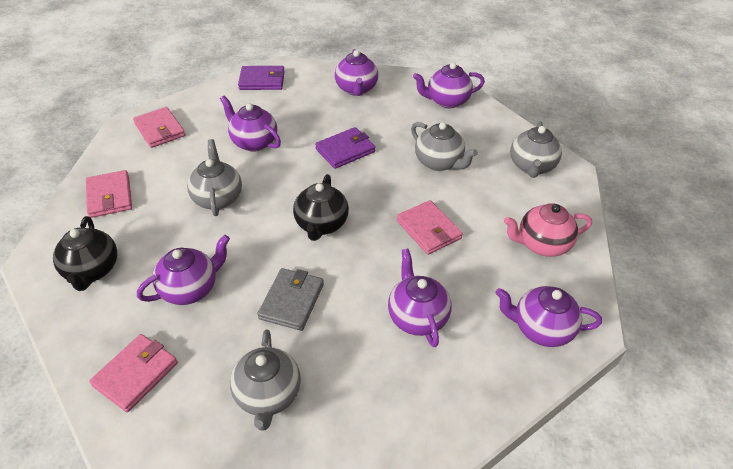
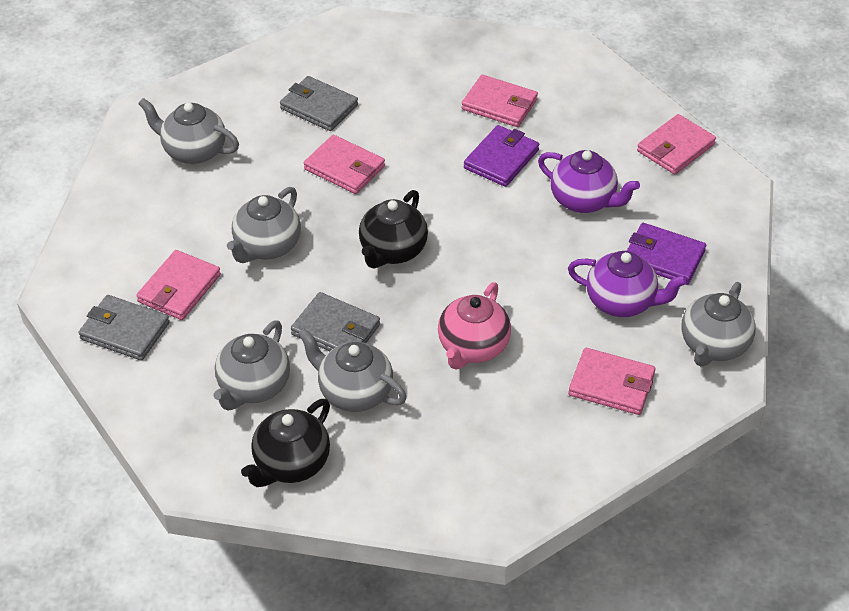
grey teapot: [187,139,242,216] [230,329,301,431] [411,122,478,171] [510,121,562,178] = 4 -> [138,98,239,164] [214,320,290,410] [227,187,301,263] [298,328,407,412] [681,282,756,367] = 5
grey wallet: [257,268,324,331] = 1 -> [79,295,170,361] [280,76,358,131] [291,292,380,351] = 3
pink wallet: [86,170,132,218] [89,334,178,412] [133,107,185,148] [397,200,463,255] = 4 -> [136,250,221,320] [304,135,385,194] [462,75,538,127] [568,348,656,415] [637,114,716,175] = 5
purple teapot: [137,235,230,305] [220,95,281,152] [335,49,378,96] [388,249,452,347] [413,62,485,108] [495,286,602,347] = 6 -> [538,150,640,213] [568,251,688,317] = 2

